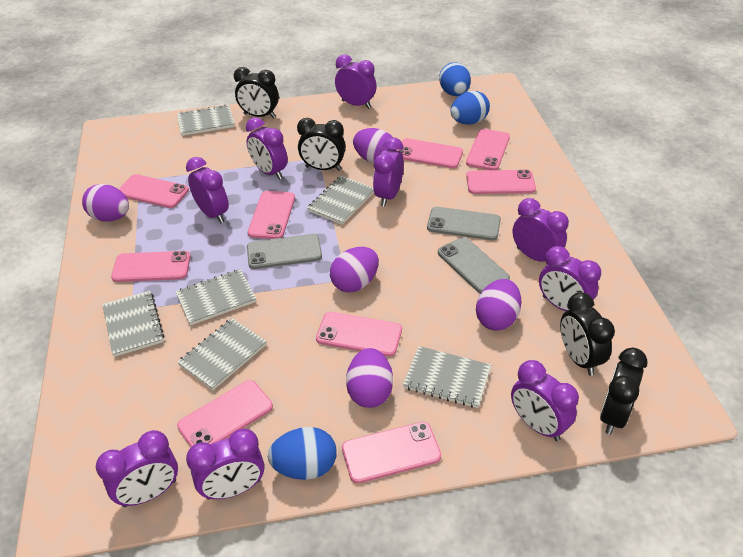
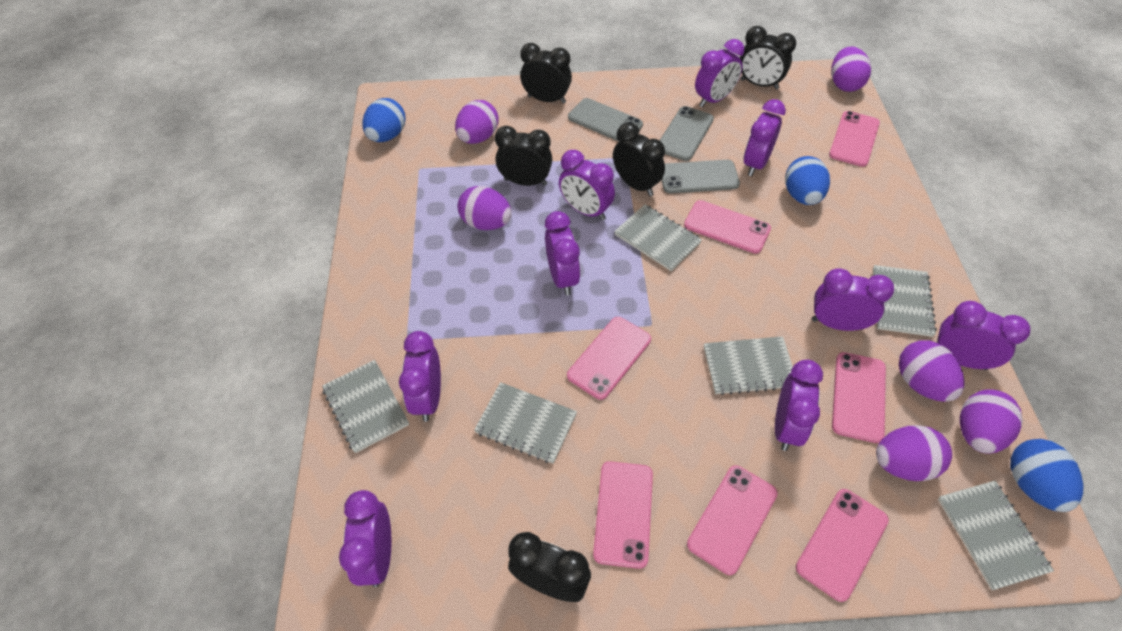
black clock: [234,67,279,118] [297,118,346,171] [560,292,615,376] [600,348,648,435] = 4 -> [495,126,552,186] [508,532,591,602] [520,43,572,104] [613,123,665,196] [740,26,796,89] = 5
pink phone: [111,251,191,282] [119,174,189,208] [177,380,273,447] [248,191,295,239] [316,312,402,357] [342,422,441,484] [397,138,463,168] [466,129,510,170] [466,170,536,194] = 9 -> [567,317,651,400] [593,461,653,569] [684,200,771,254] [687,465,778,575] [796,489,889,602] [829,111,880,167] [832,352,886,443] = 7
purple egg: [82,184,129,222] [330,247,379,293] [346,348,393,408] [353,128,396,164] [476,279,521,331] = 5 -> [455,100,499,144] [457,186,512,230] [831,46,871,92] [876,425,952,481] [899,340,965,402] [960,389,1023,454] = 6

